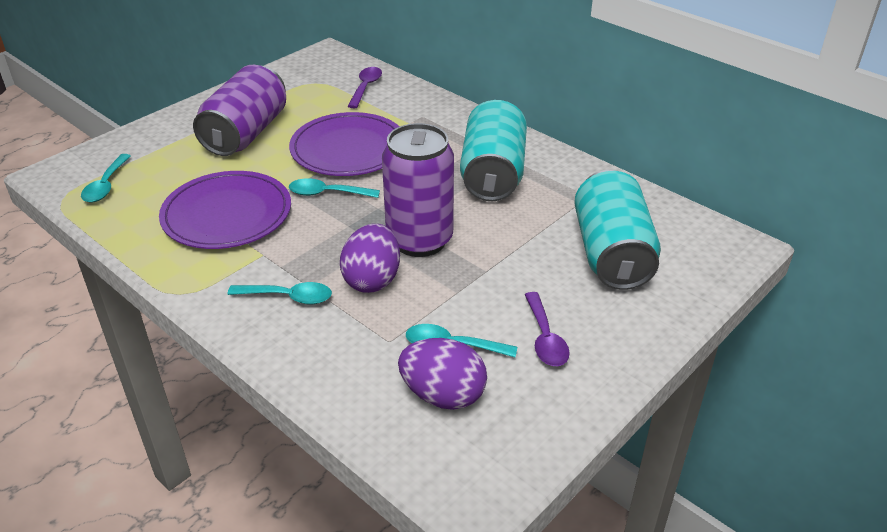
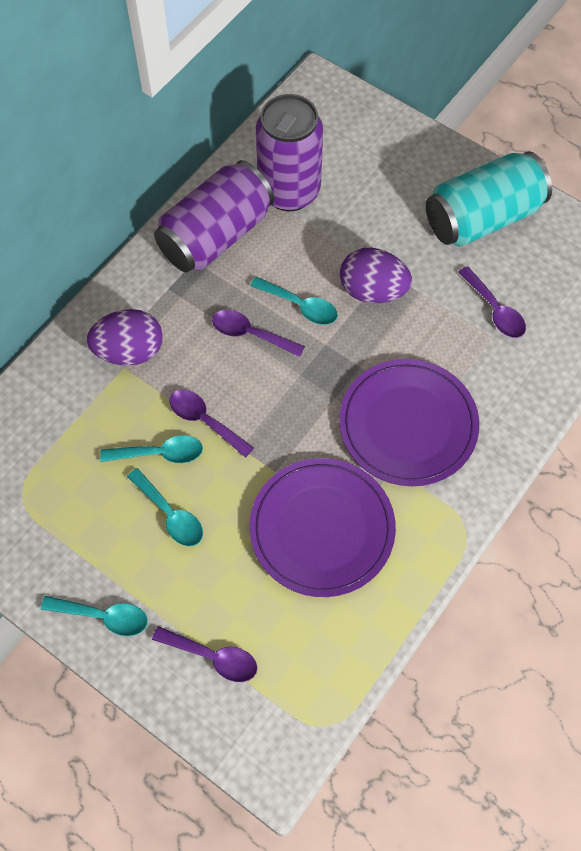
purple spoon: [348,67,382,108] [525,292,570,366] = 2 -> [152,626,257,682] [169,390,254,458] [212,310,305,357] [458,266,526,338] = 4
turquoise can: [460,100,527,201] [574,170,661,290] = 2 -> [426,151,552,247] = 1

